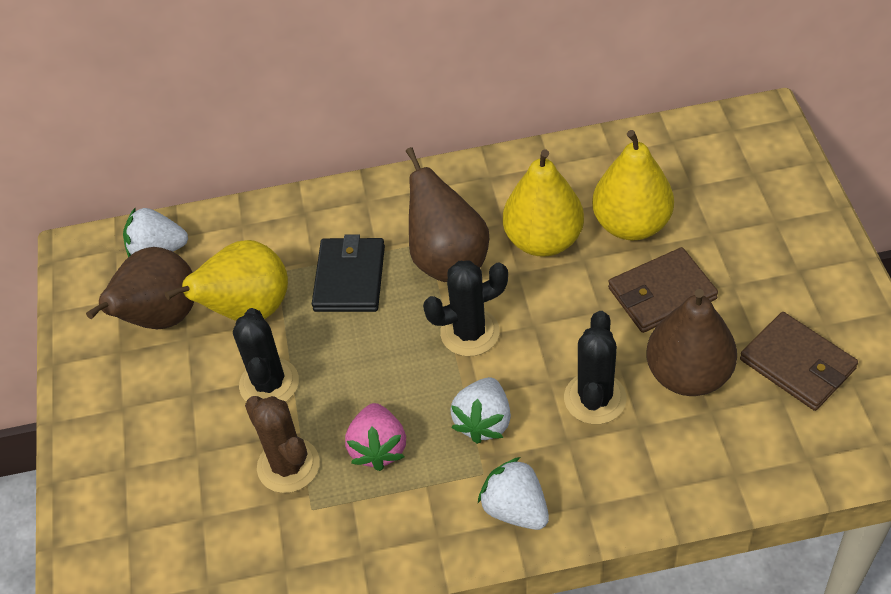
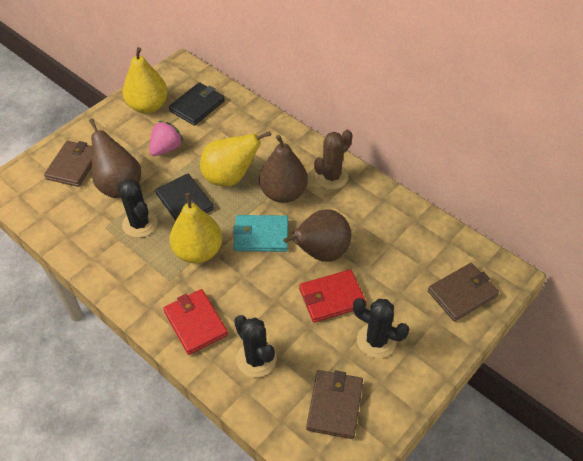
black wallet: [312,234,385,312] = 1 -> [155,174,214,220] [169,82,225,126] = 2
brown wallet: [608,247,718,333] [740,312,858,411] = 2 -> [44,141,92,187] [306,370,363,439] [428,263,499,322] = 3
red wallet: none = 0 -> [163,289,228,355] [299,270,367,323] = 2
turquoise wallet: none = 0 -> [233,215,288,252] = 1
white strawberry: [123,207,188,257] [450,377,511,444] [478,457,549,530] = 3 -> none = 0

